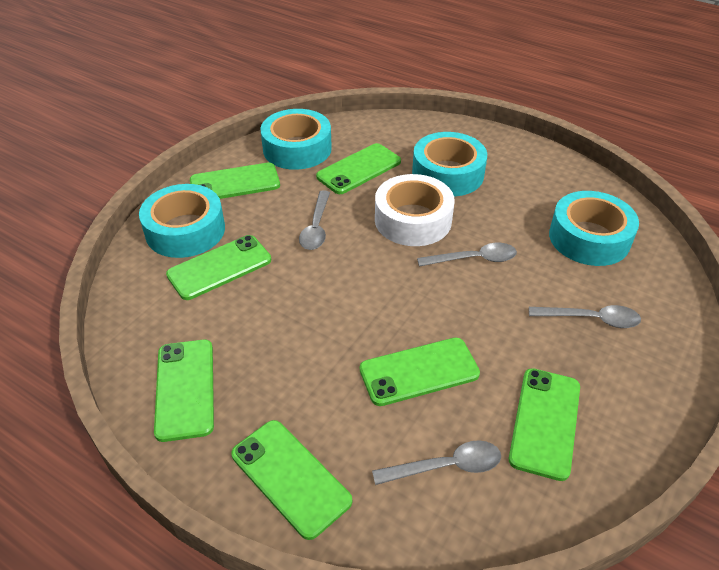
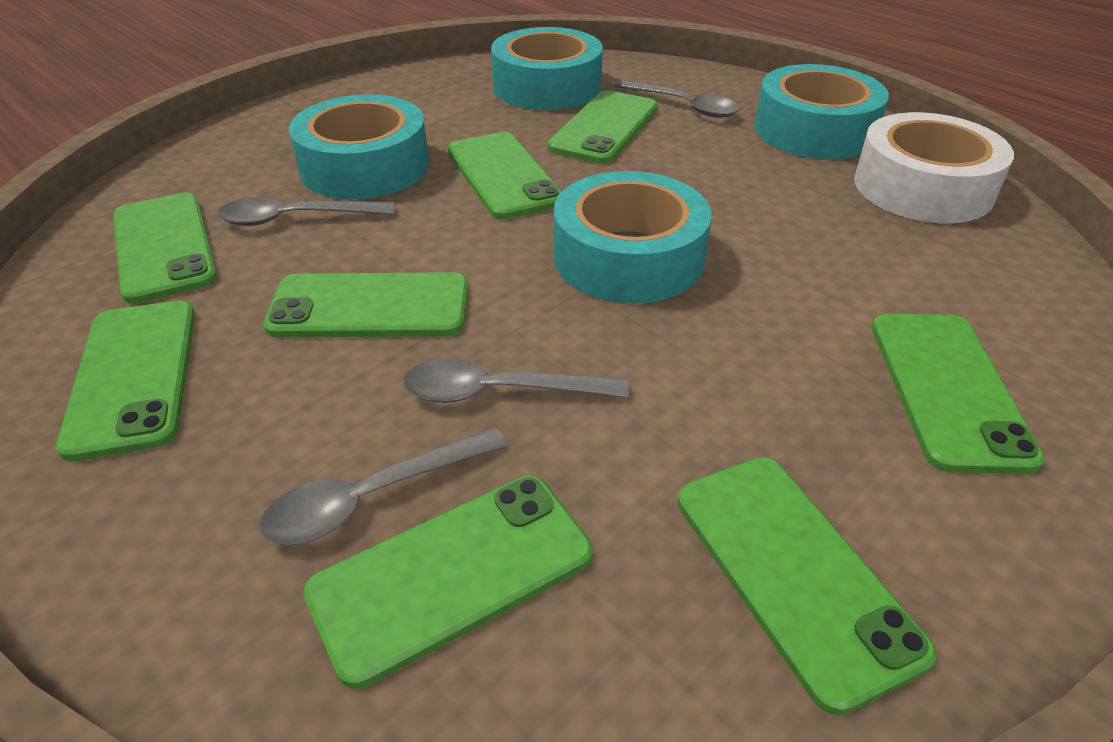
green phone: [154,340,214,442] [166,235,271,300] [190,163,280,199] [231,420,352,540] [316,143,401,194] [360,338,480,406] [509,368,580,481] = 7 -> [56,301,195,462] [113,193,218,304] [263,272,468,338] [303,476,593,689] [448,132,562,220] [548,90,658,164] [678,457,937,715] [872,314,1045,474] = 8

